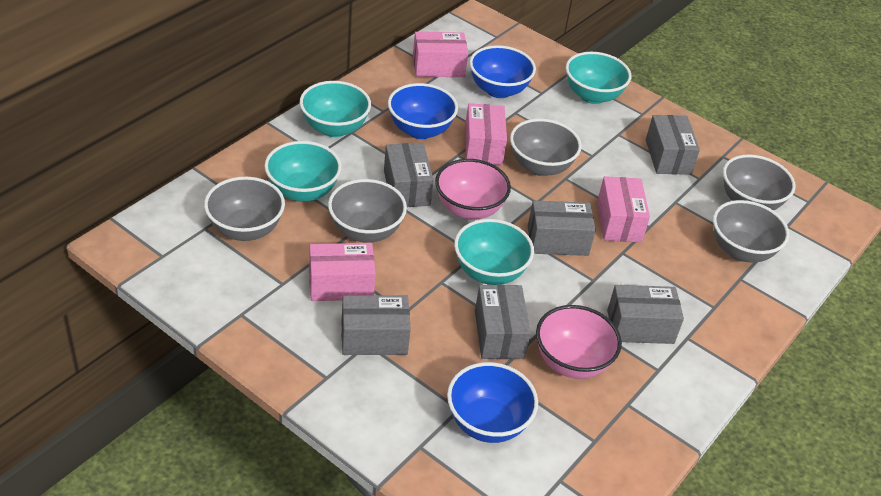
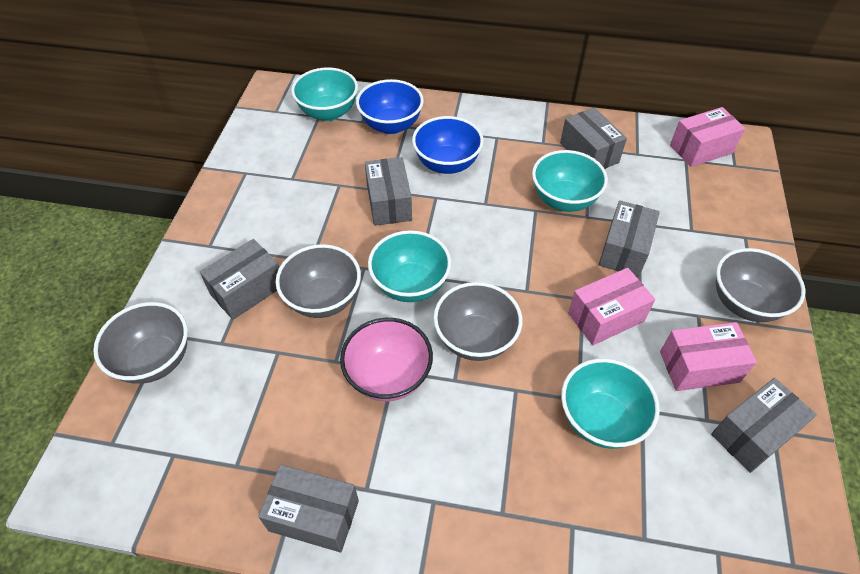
blue bowl: [388,83,458,139] [447,362,538,443] [470,45,536,98] = 3 -> [356,79,424,134] [412,116,484,174] = 2
grey bowl: [204,177,285,241] [328,179,407,243] [510,119,582,176] [713,200,789,263] [723,154,796,211] = 5 -> [93,302,188,384] [275,244,361,318] [434,282,522,361] [716,248,805,322] = 4
pink bowl: [435,159,511,220] [536,305,622,379] = 2 -> [340,318,433,401] = 1
pink box: [309,243,376,301] [413,32,468,77] [465,103,507,165] [597,176,650,242] = 4 -> [568,268,655,345] [660,322,757,391] [670,107,746,167] = 3

